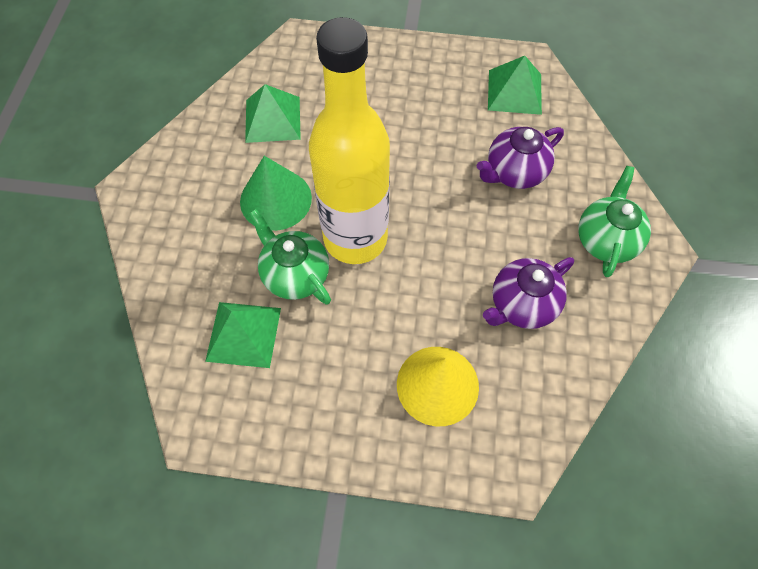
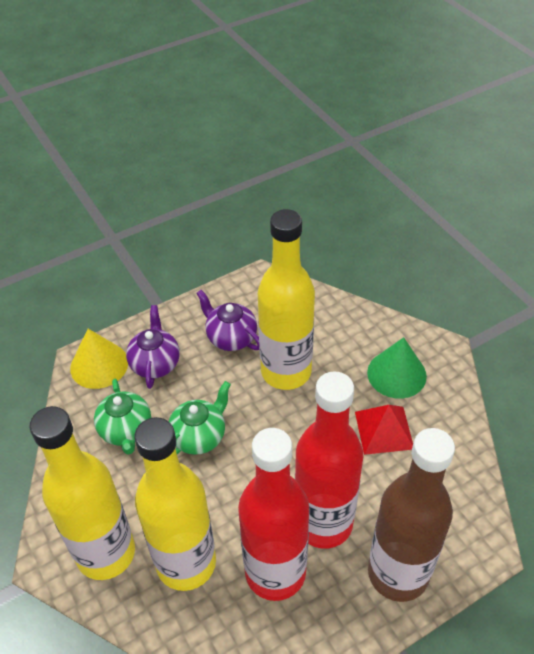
brown bottle: none = 0 -> [368,428,455,602] = 1
green pyramid: [205,302,281,368] [245,84,301,143] [488,56,542,115] = 3 -> none = 0
red bottle: none = 0 -> [238,428,309,601] [295,371,363,549] = 2
red pyramid: none = 0 -> [355,405,413,455] = 1
yellow bottle: [309,17,390,264] = 1 -> [30,406,135,580] [134,417,216,591] [258,209,315,390] = 3

